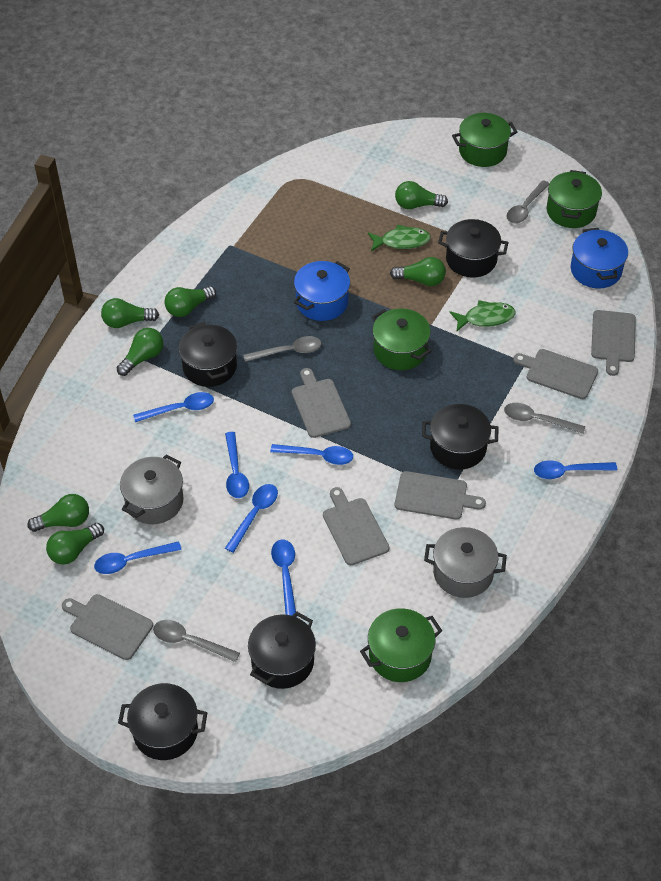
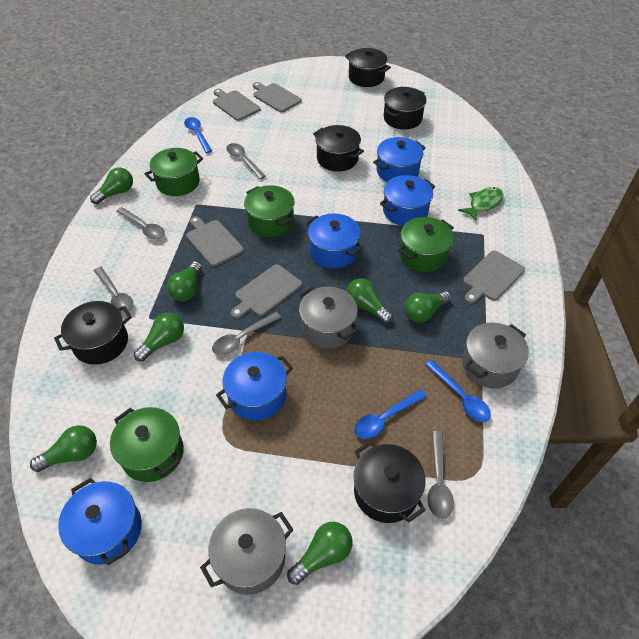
blue pot: [294,261,350,321] [571,228,628,289] = 2 -> [58,478,142,565] [216,352,293,421] [306,213,364,268] [373,137,426,182] [380,175,435,226] = 5
blue spoon: [94,541,182,574] [133,392,214,422] [225,432,249,498] [225,484,278,553] [270,444,353,465] [271,539,297,617] [534,460,617,479] = 7 -> [184,117,212,153] [354,389,427,439] [425,360,491,422] = 3
green fish: [368,224,431,251] [450,300,516,332] = 2 -> [458,187,504,221] = 1
grey cutting board: [62,594,153,660] [292,368,351,438] [323,487,389,565] [395,471,486,519] [513,349,598,399] [591,310,636,376] = 6 -> [186,216,244,267] [213,89,261,121] [231,264,302,319] [253,82,302,112] [463,250,525,304] = 5
grey pot: [120,454,184,524] [424,527,507,598] = 2 -> [200,508,294,595] [299,287,359,349] [462,323,529,388] = 3
grey spoon: [153,620,240,662] [243,336,321,362] [504,403,585,434] [507,180,549,223] = 4 -> [94,267,134,313] [116,207,165,239] [212,312,281,355] [226,143,266,179] [427,431,454,519] = 5

